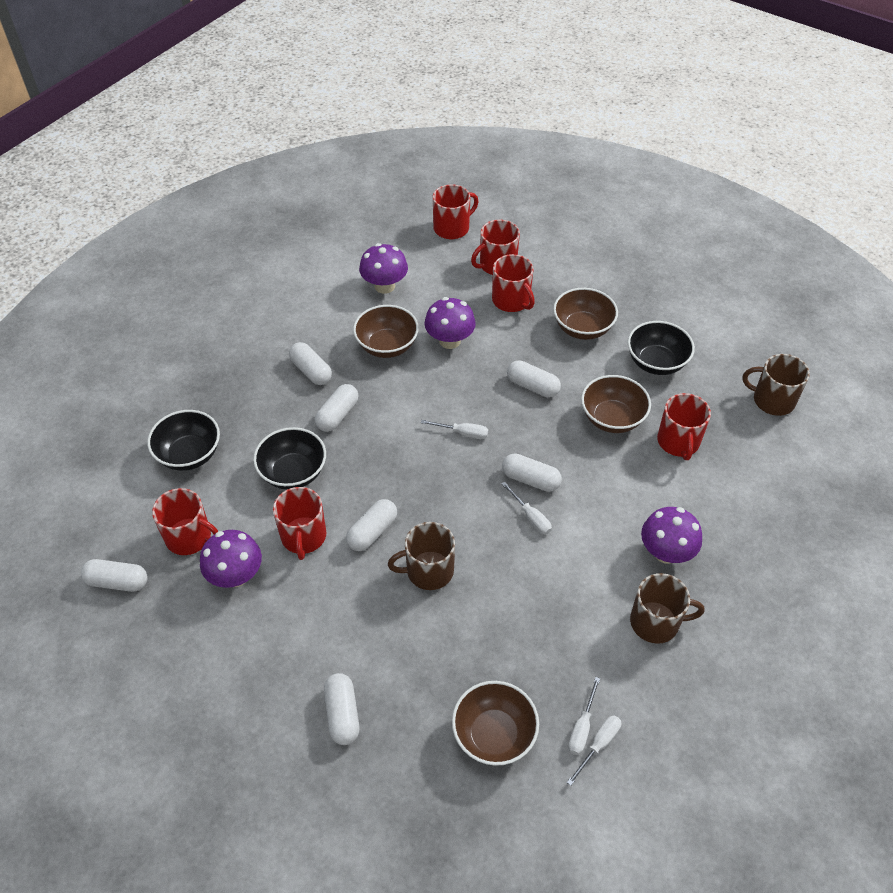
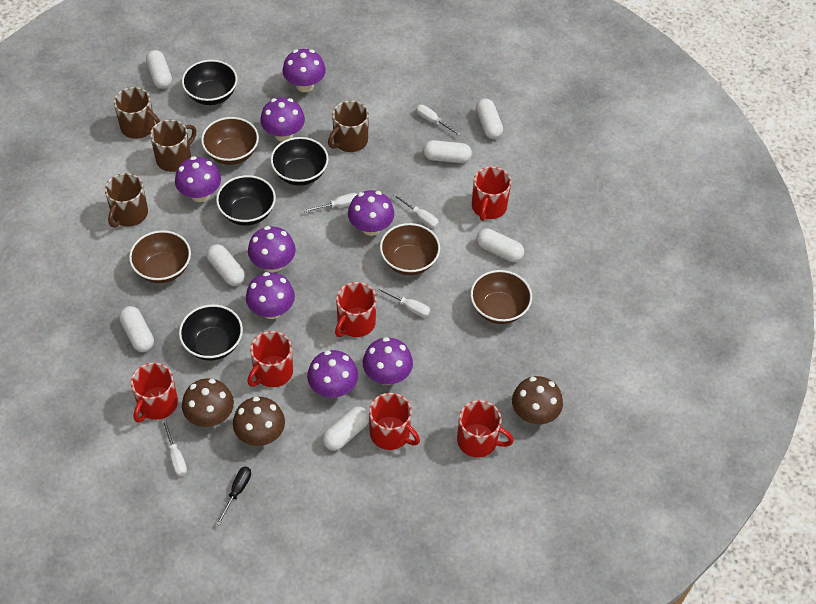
black bowl: [147,410,220,471] [253,427,326,490] [628,321,695,375] = 3 -> [179,305,243,360] [182,60,237,105] [216,175,276,226] [271,137,329,186] = 4
black screwdriver: none = 0 -> [216,467,251,526] = 1
brown mug: [388,522,455,590] [630,573,704,644] [742,354,810,416] = 3 -> [105,173,148,227] [114,87,160,139] [150,120,196,172] [328,101,369,152] = 4
brown mushroom: none = 0 -> [182,378,234,427] [233,397,285,446] [512,376,563,424] = 3
purple mushroom: [200,530,262,588] [359,243,408,294] [424,297,476,349] [641,507,702,564] = 4 -> [175,156,221,202] [246,272,295,319] [248,226,296,273] [260,97,305,142] [283,49,326,92] [307,350,358,398] [348,190,394,236] [363,337,413,385] = 8
white screwdriver: [421,420,488,439] [501,482,552,535] [567,716,621,786] [568,677,600,755] = 4 -> [162,419,187,476] [304,193,358,213] [376,286,430,317] [393,193,439,228] [416,105,461,136] = 5

